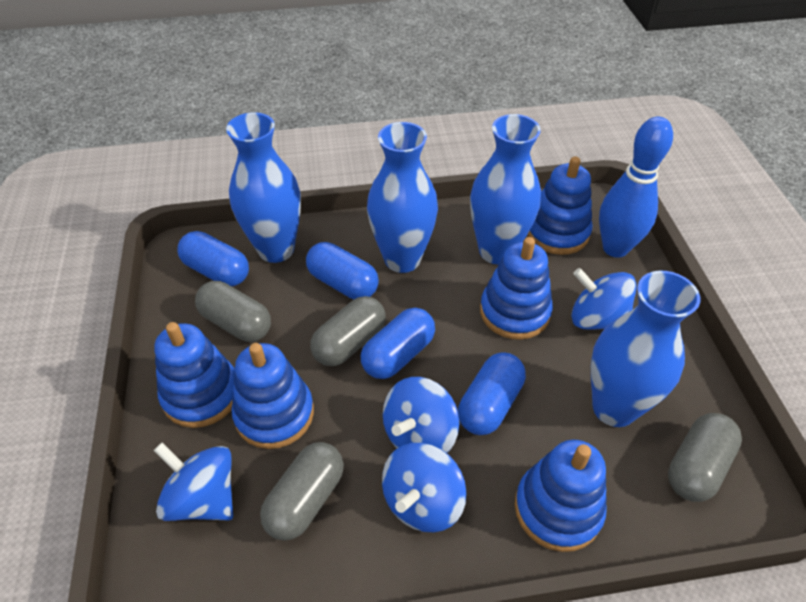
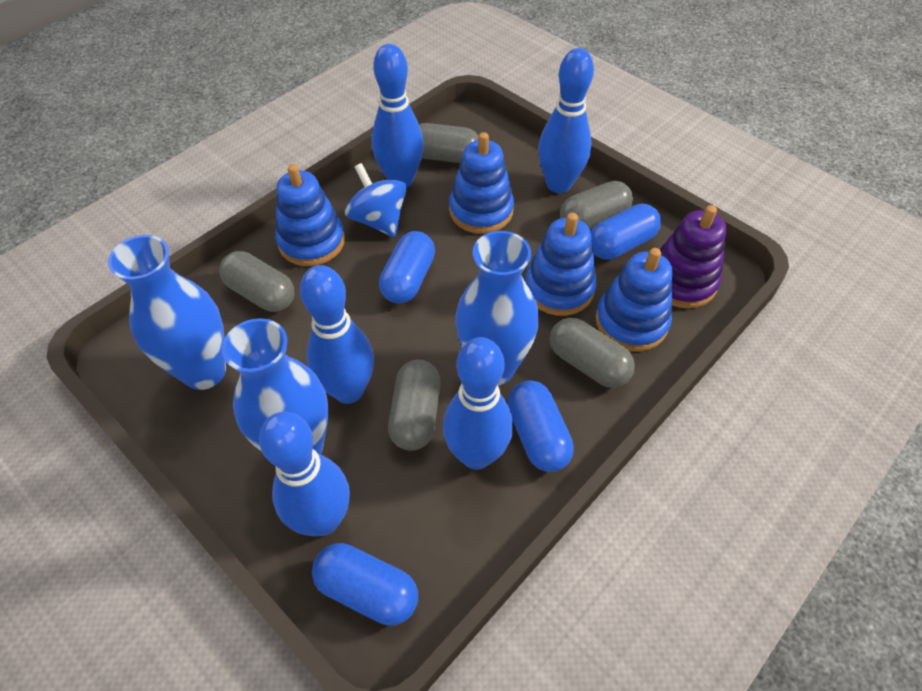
blue bowling pin: [599,117,673,258] = 1 -> [259,412,350,536] [300,265,374,404] [372,44,424,187] [443,337,513,470] [538,48,594,193] = 5
blue spinning top: [153,443,233,521] [382,443,466,532] [383,377,459,453] [571,268,637,330] = 4 -> [345,163,407,237] = 1
blue stacking toy: [154,322,235,428] [231,343,314,449] [480,237,553,340] [515,440,607,552] [527,157,592,255] = 5 -> [275,164,345,266] [449,132,514,234] [525,213,597,316] [595,248,673,351] = 4
blue vase: [226,112,301,263] [367,122,438,273] [470,114,541,265] [591,270,700,427] = 4 -> [108,235,226,390] [222,318,328,454] [455,231,539,386] = 3
grey capsule: [195,281,271,342] [260,442,344,541] [310,296,386,366] [668,413,742,502] = 4 -> [219,251,294,312] [388,360,440,450] [419,123,479,163] [550,318,635,388] [560,181,633,229] = 5
purple stacking toy: none = 0 -> [660,205,726,308] = 1

